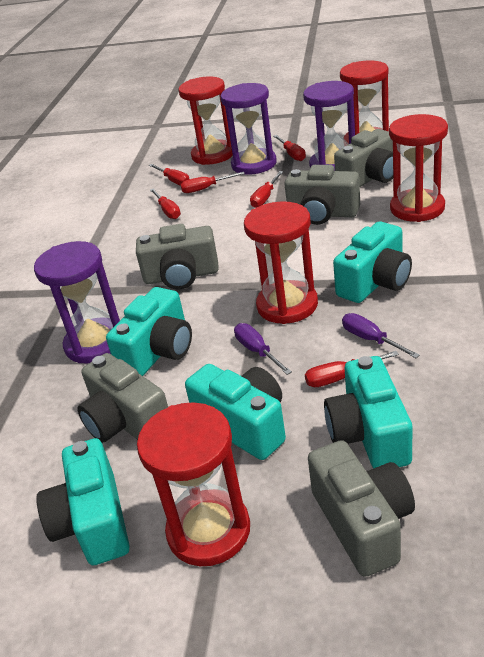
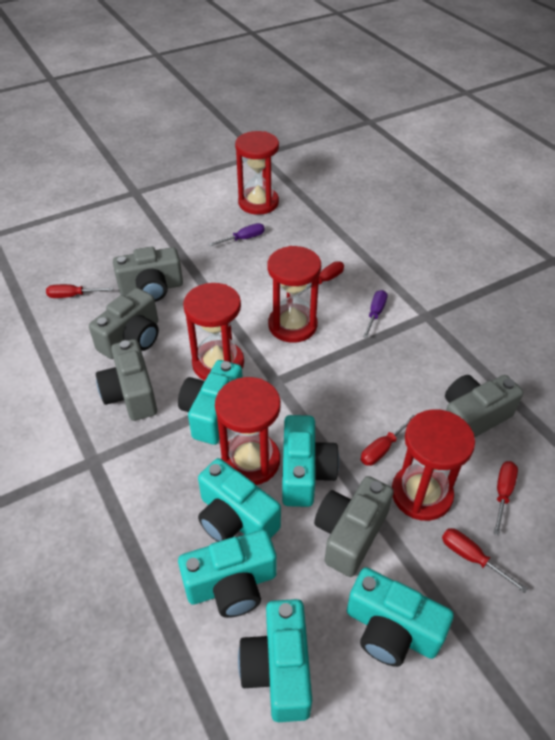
purple hourglass: [34,241,120,364] [220,83,277,175] [303,81,355,170] = 3 -> none = 0
red screwdriver: [149,164,189,186] [150,188,181,219] [181,172,245,193] [250,171,283,208] [274,135,306,161] [305,351,399,387] = 6 -> [46,284,113,298] [298,261,344,296] [361,415,415,466] [442,528,528,593] [493,461,518,535] = 5
turquoise camera: [36,438,130,566] [106,287,192,376] [185,364,286,460] [324,356,412,469] [333,222,412,303] = 5 -> [178,360,242,445] [178,529,277,618] [198,458,281,542] [238,599,312,722] [282,415,339,507] [347,567,454,667] = 6

